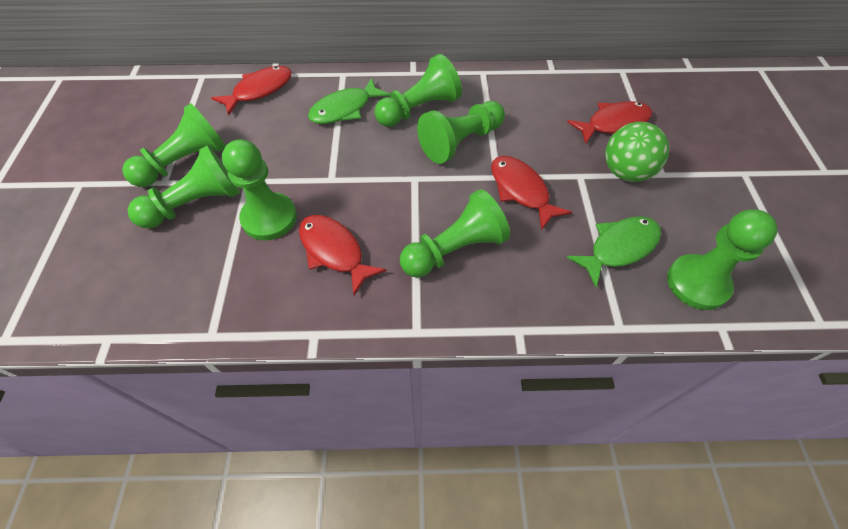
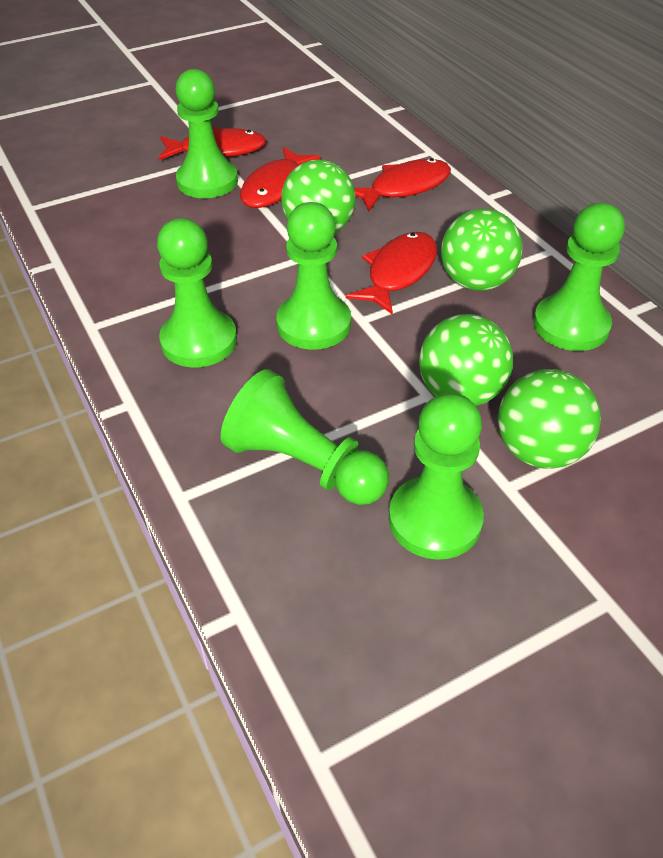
green ball: [605,122,670,182] = 1 -> [281,160,356,232] [419,314,513,406] [441,209,522,291] [498,369,601,469] = 4
green fish: [308,78,390,124] [566,216,661,287] = 2 -> none = 0
green pawn: [122,103,226,187] [128,145,240,228] [222,139,297,241] [375,54,462,127] [400,189,510,277] [417,101,505,164] [667,210,778,310] = 7 -> [157,218,237,367] [175,69,238,198] [221,369,389,505] [276,202,351,350] [389,393,484,560] [533,203,625,351] = 6

